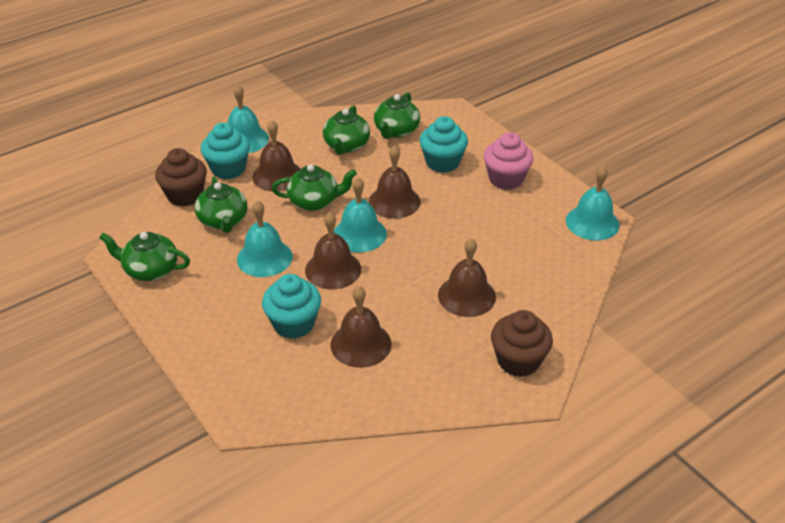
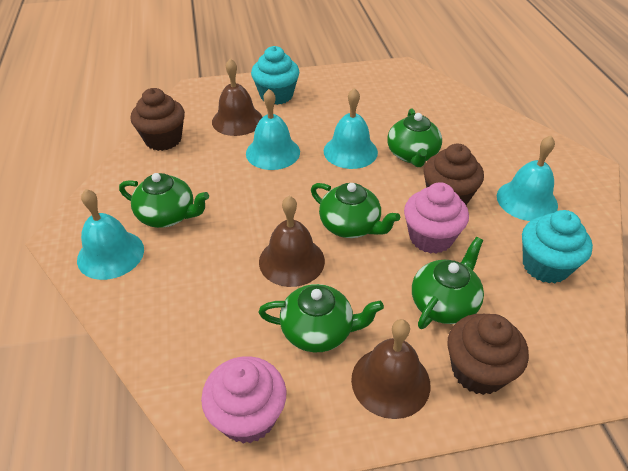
brown bell: [253,120,301,191] [305,212,361,289] [330,286,392,368] [369,145,420,219] [438,238,496,317] = 5 -> [212,58,262,136] [259,196,325,287] [351,319,431,419] = 3
brown cupcake: [155,148,207,207] [491,310,553,377] = 2 -> [131,88,185,151] [423,144,484,205] [447,314,529,395] = 3
pink cupcake: [484,132,534,190] = 1 -> [201,356,286,443] [404,182,469,254] = 2
turquoise cupcake: [201,123,250,179] [262,274,321,339] [419,116,468,173] = 3 -> [251,46,299,105] [522,210,593,283] = 2

